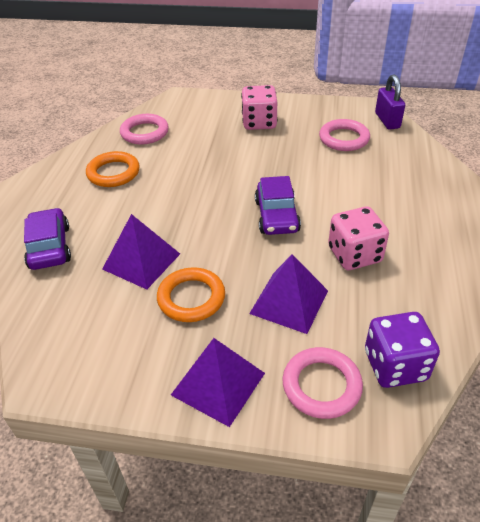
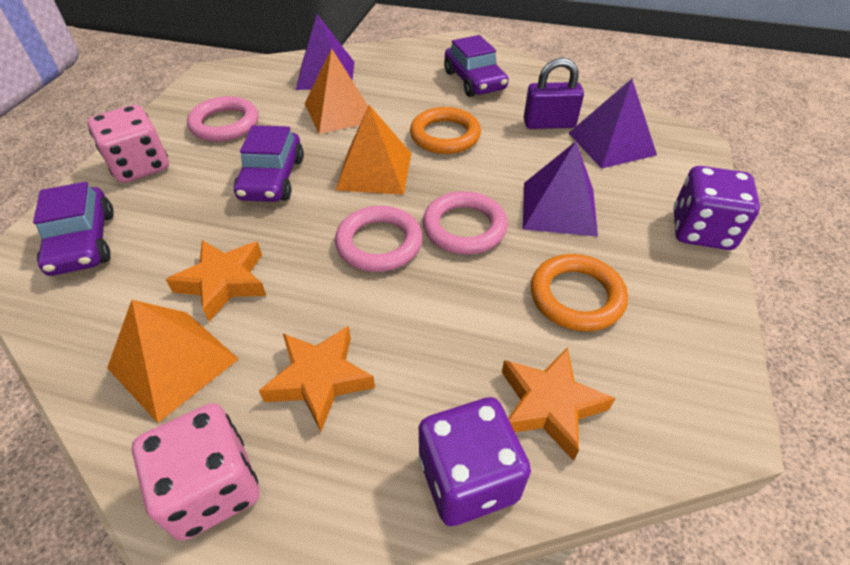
orange pyramid: none = 0 -> [107,300,239,423] [304,48,368,134] [336,105,412,195] = 3
orange star: none = 0 -> [166,240,266,321] [259,326,375,432] [502,347,615,461] = 3
purple car: [24,208,71,270] [255,176,301,235] = 2 -> [33,182,114,276] [234,125,304,202] [444,35,508,97] = 3
purple dice: [365,312,440,388] = 1 -> [419,397,531,526] [674,166,760,250] = 2

